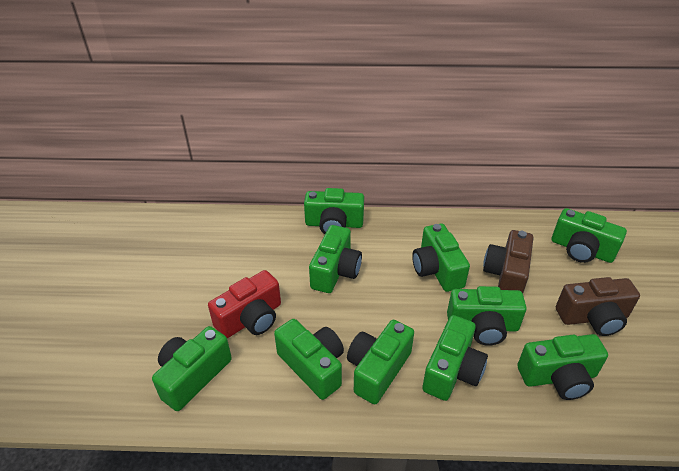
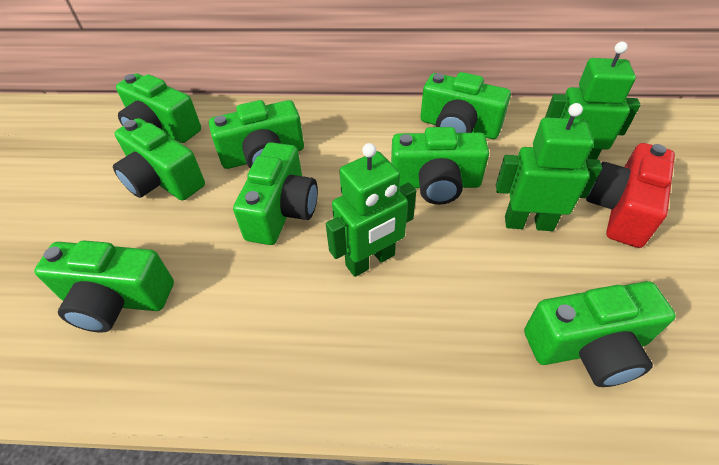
brown camera: [483,230,533,293] [556,277,640,336] = 2 -> none = 0
green camera: [152,326,232,411] [274,319,344,400] [304,188,364,234] [309,225,362,293] [347,320,414,404] [412,224,470,292] [422,315,488,401] [447,286,526,346] [517,334,608,400] [552,208,627,263] = 10 -> [34,240,174,333] [113,118,205,201] [116,73,201,143] [209,100,304,169] [233,142,318,245] [391,127,489,205] [420,72,511,139] [524,281,676,387] = 8
green robot: none = 0 -> [326,143,416,277] [496,103,602,231] [545,42,641,160] = 3

